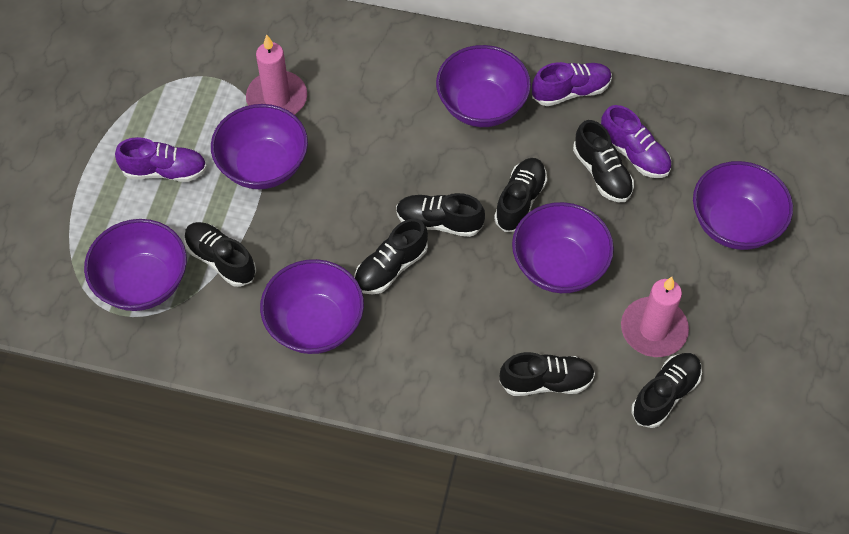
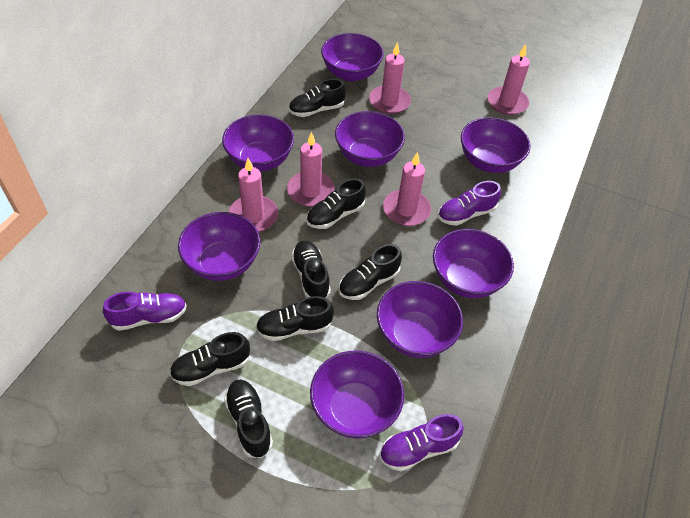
pink candle: [246,35,307,115] [621,277,689,357] = 2 -> [229,158,278,232] [287,132,335,207] [369,42,411,114] [383,152,431,226] [488,44,530,115] = 5
purple bowl: [84,219,187,311] [211,104,308,189] [260,259,364,354] [436,45,531,127] [512,202,614,293] [693,161,793,250] = 6 -> [178,212,260,281] [222,115,294,171] [310,351,404,439] [321,33,384,81] [335,111,405,167] [377,281,463,358] [433,229,514,298] [461,117,530,173] = 8

